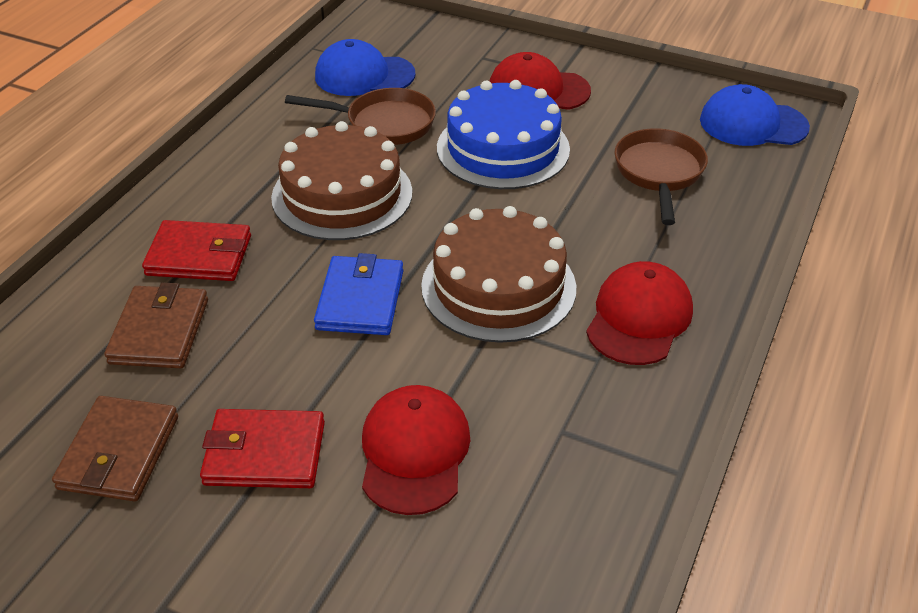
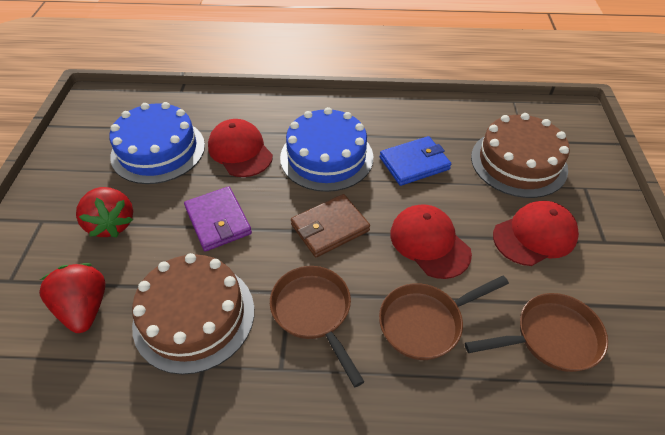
blue cake: [437,80,570,189] = 1 -> [110,102,205,184] [280,107,373,192] = 2
blue cap: [315,39,416,96] [700,84,810,146] = 2 -> none = 0
brown pan: [285,88,436,145] [614,128,708,225] = 2 -> [270,266,365,387] [379,276,509,360] [465,293,608,372] = 3
brown wallet: [52,396,178,502] [104,282,208,368] = 2 -> [291,194,370,257] = 1
purple wallet: none = 0 -> [184,186,252,251] = 1
red strawberry: none = 0 -> [39,263,106,333] [76,187,133,238] = 2
red wallet: [142,220,251,281] [200,409,325,488] = 2 -> none = 0

